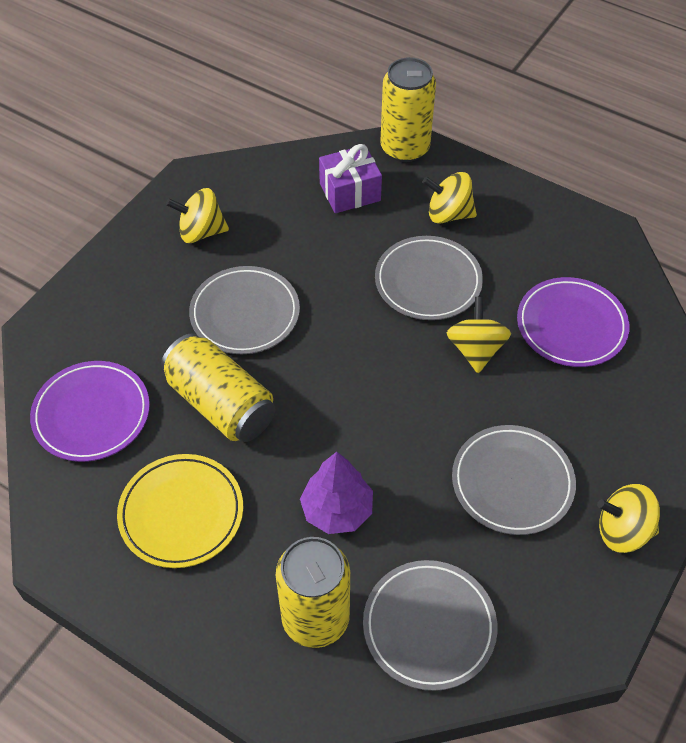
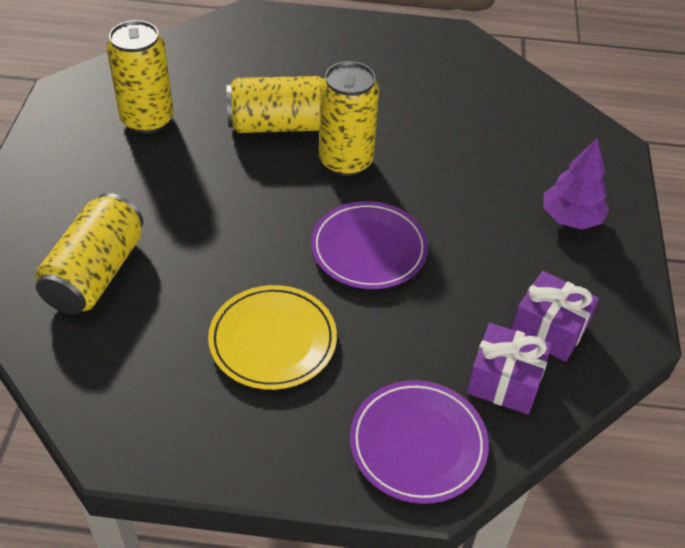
grey plate: [189,266,300,354] [363,560,498,691] [375,236,483,320] [452,425,576,535] = 4 -> none = 0
purple gift: [319,144,382,213] = 1 -> [467,323,552,414] [511,271,599,362] = 2
yellow can: [161,334,275,442] [276,537,350,648] [380,57,436,162] = 3 -> [35,193,143,314] [107,20,174,134] [226,76,323,133] [319,61,379,176] = 4
yellow spinning top: [166,188,229,243] [423,172,477,223] [447,297,511,373] [597,484,660,553] = 4 -> none = 0

